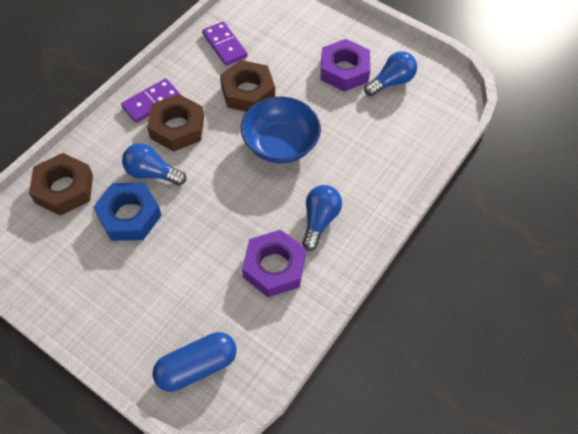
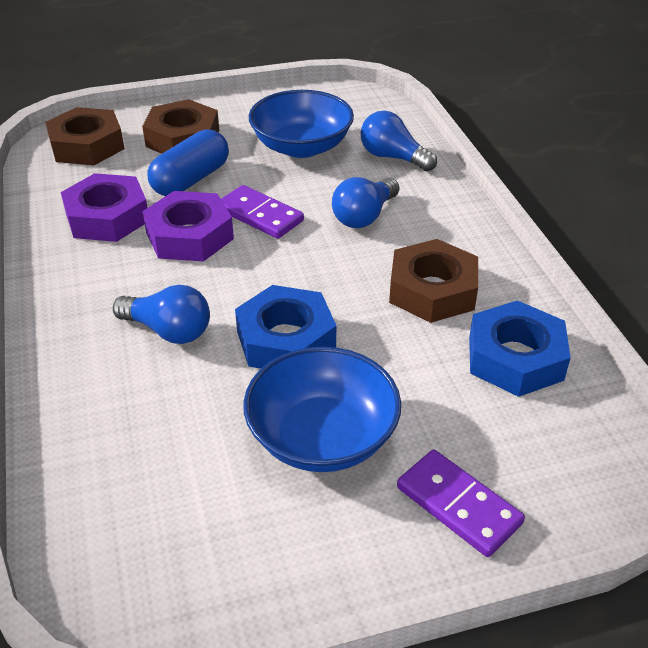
blue bowl: [241,97,321,163] = 1 -> [243,347,401,472] [249,90,354,158] = 2
blue nut: [93,182,161,241] = 1 -> [235,285,336,369] [469,300,571,397] = 2

